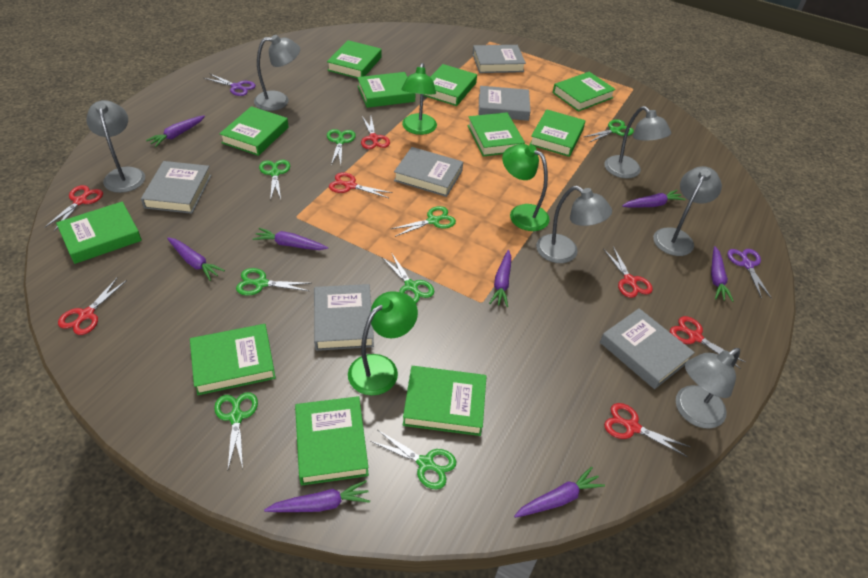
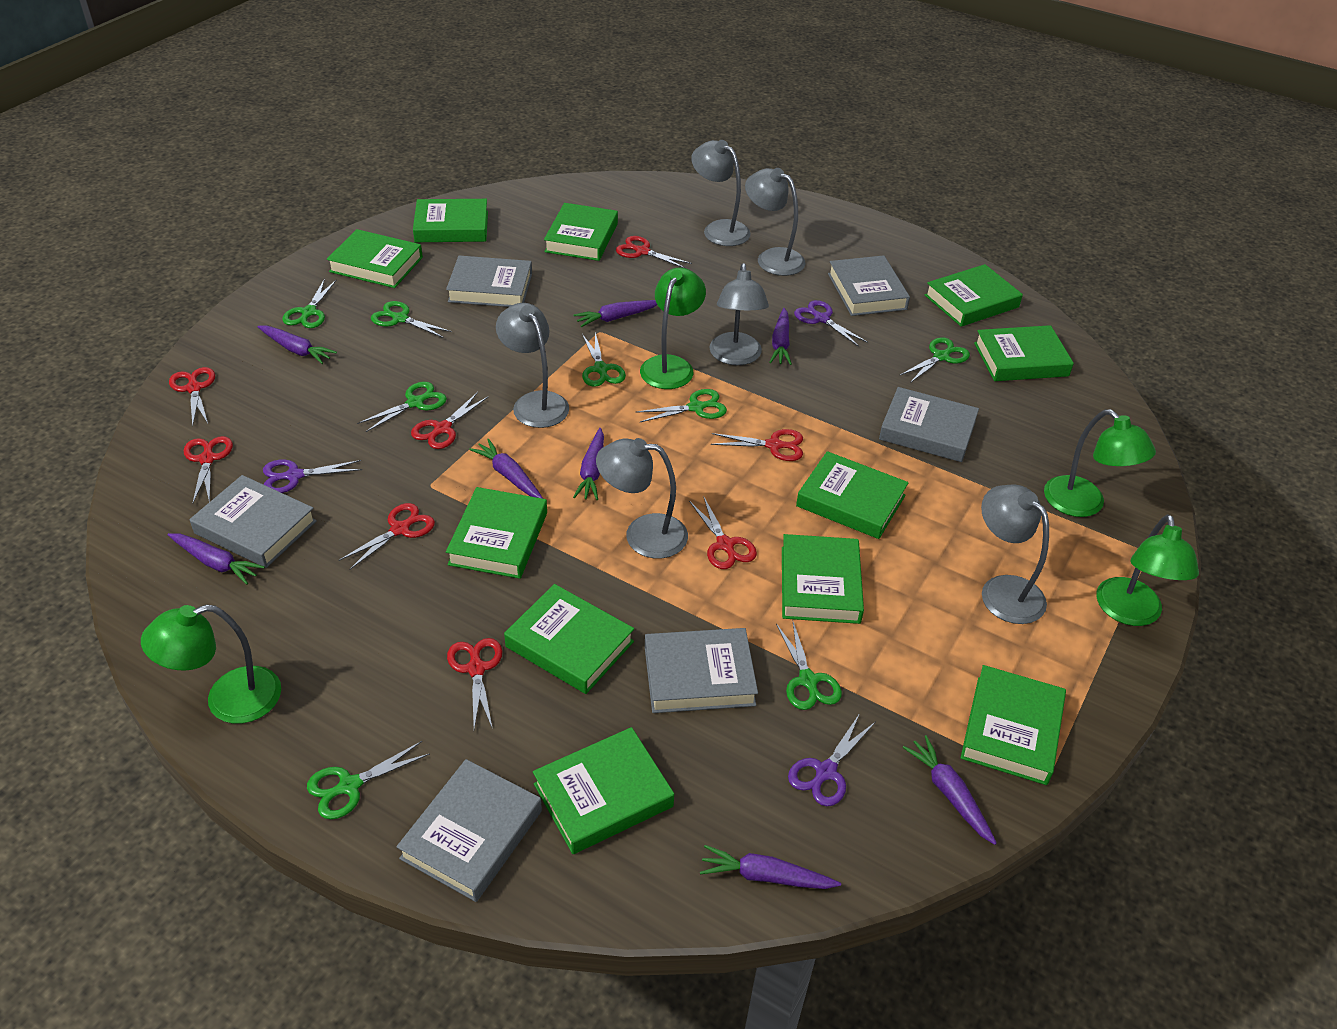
green lamp: [348,291,418,396] [401,63,437,135] [502,144,550,231] = 3 -> [141,605,281,724] [640,267,706,389] [1044,409,1156,517] [1097,514,1199,626] = 4
purple scissors: [204,73,256,96] [727,249,772,299] = 2 -> [263,459,362,493] [788,713,875,806] [794,300,868,347] = 3
red scissors: [44,185,103,231] [58,277,127,335] [329,173,393,198] [361,116,390,149] [604,246,653,298] [604,403,690,457] [670,316,745,369] = 7 -> [169,367,215,427] [184,436,233,503] [339,503,435,570] [411,392,489,449] [447,638,503,729] [616,236,692,268] [689,496,757,569] [711,429,803,461] = 8

